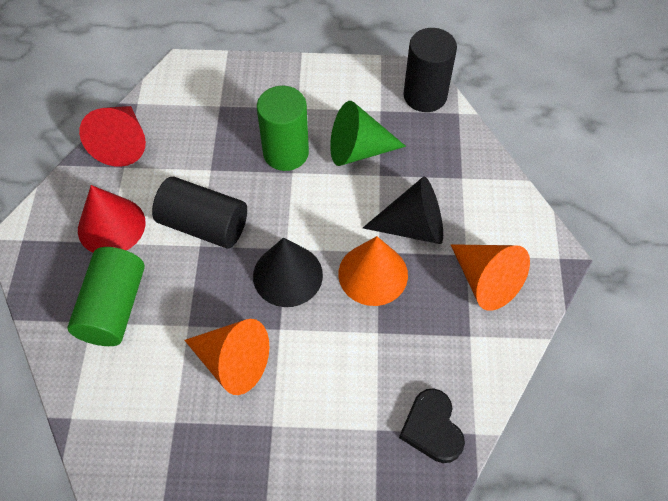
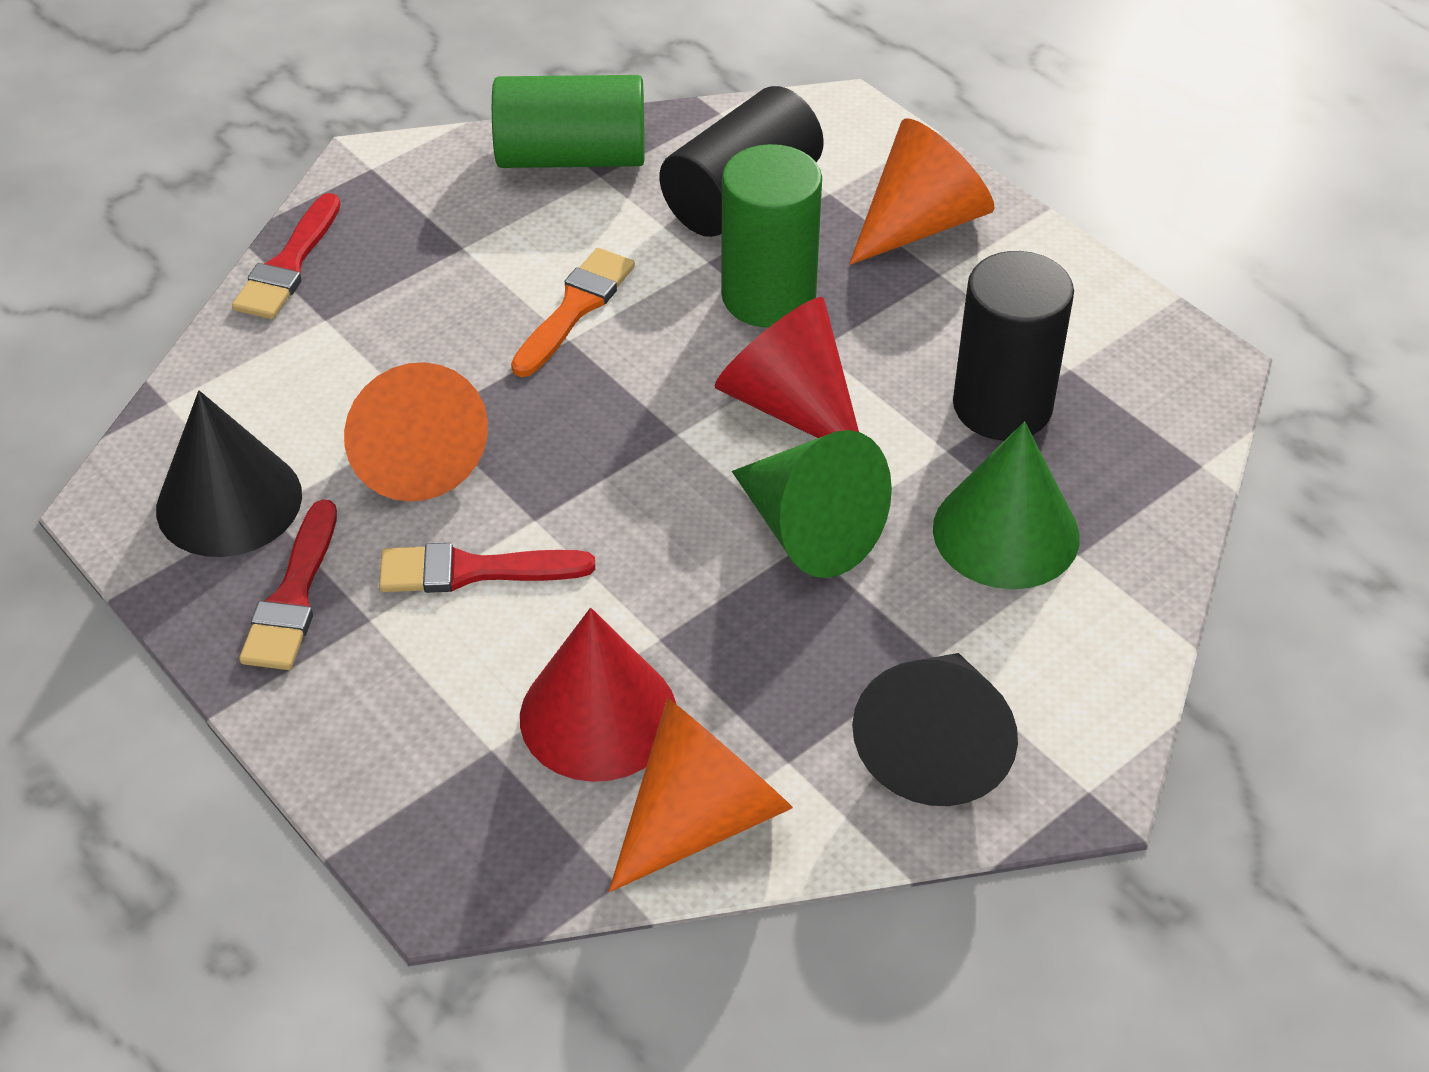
black heart: [399,388,465,463] = 1 -> none = 0
green cone: [330,101,406,166] = 1 -> [732,430,892,578] [933,421,1080,589] = 2
orange brush: none = 0 -> [511,248,635,377] = 1
red brush: none = 0 -> [232,193,341,319] [239,499,337,670] [379,543,595,593] = 3

